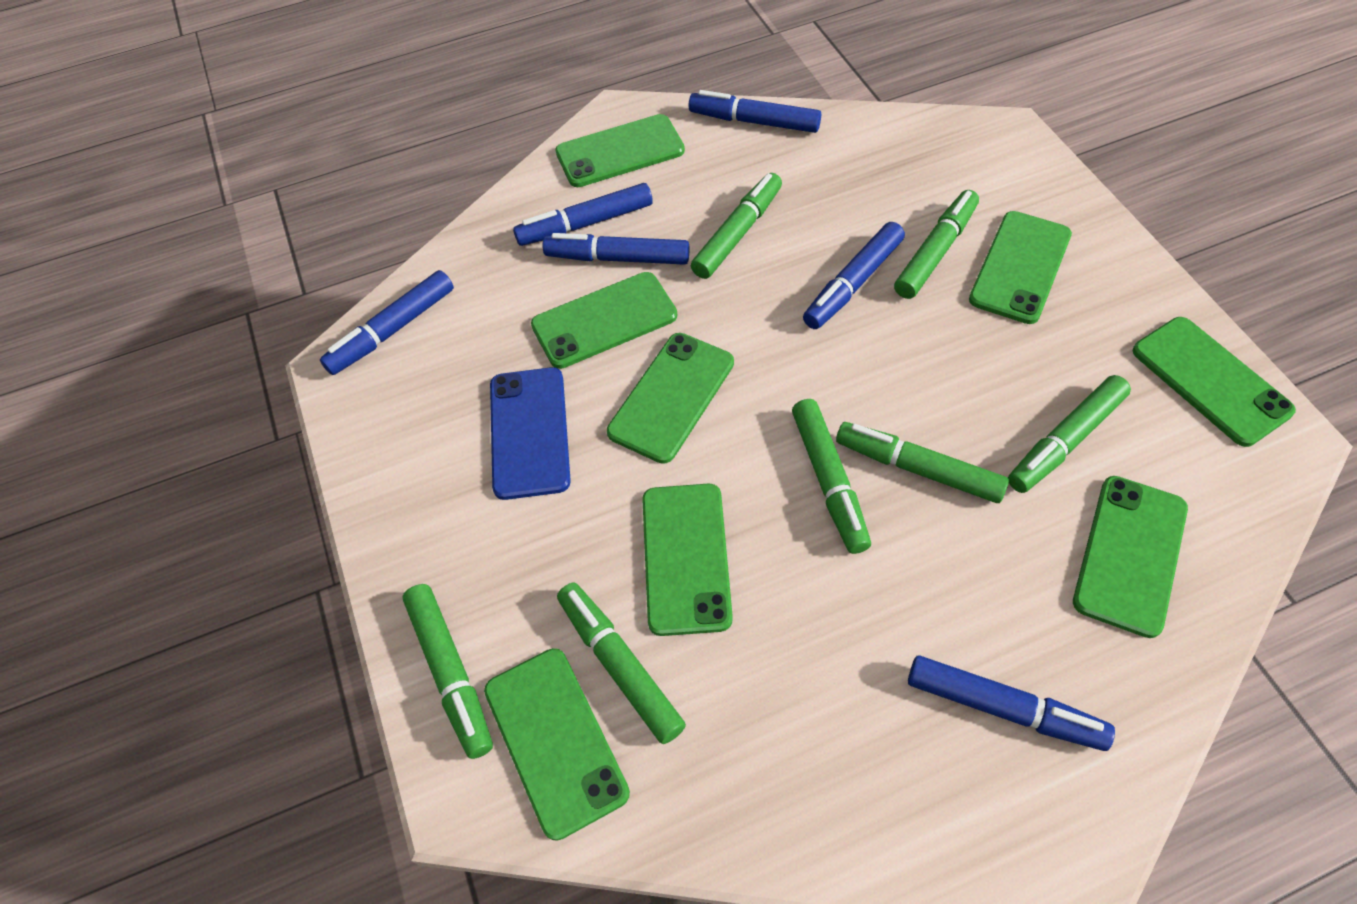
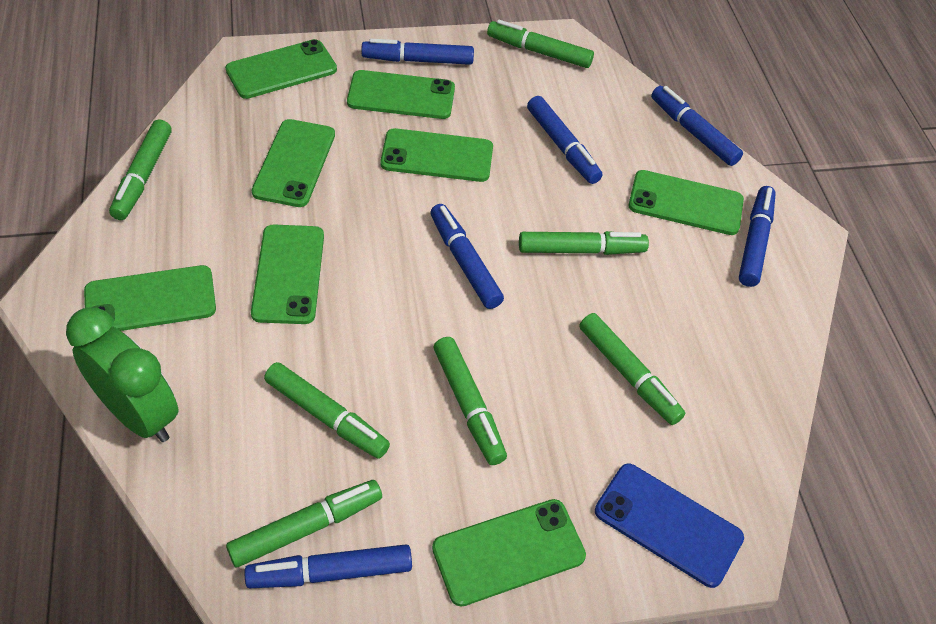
green clock: none = 0 -> [66,307,179,442] = 1

